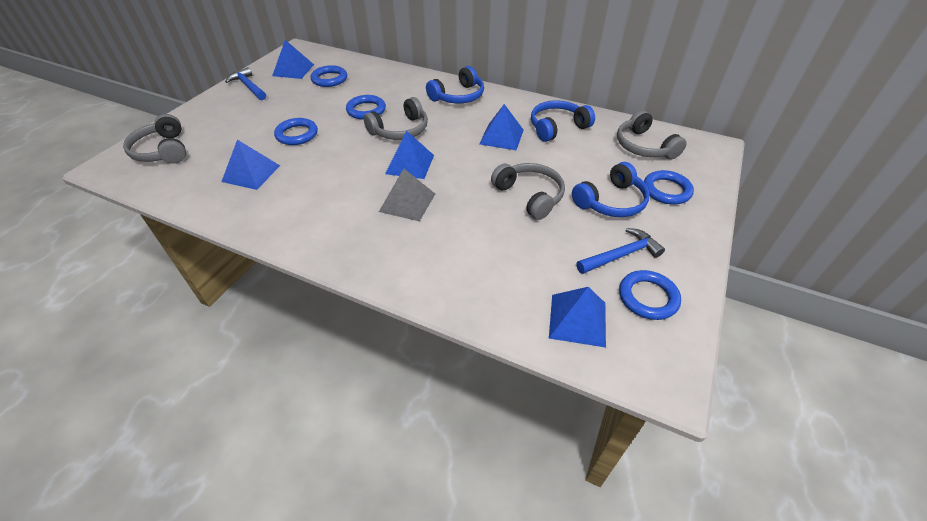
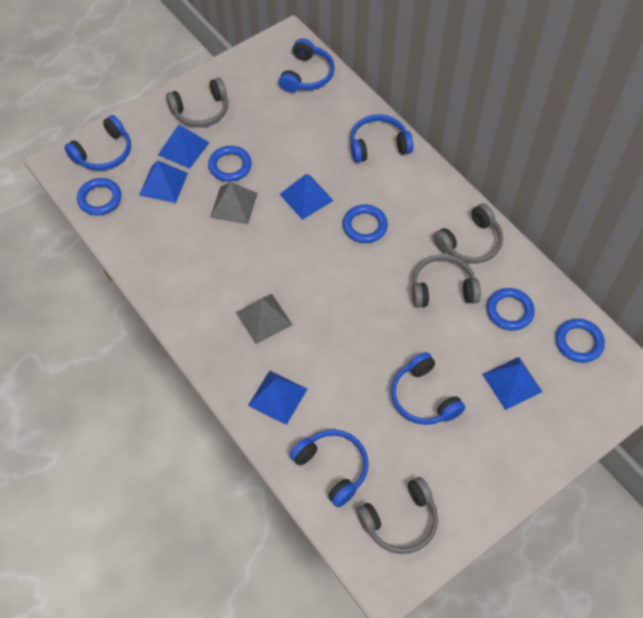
blue hammer: [225,67,266,100] [577,228,665,274] = 2 -> none = 0
blue headphones: [426,66,484,104] [531,100,595,142] [572,162,650,217] = 3 -> [64,115,131,171] [279,38,335,93] [290,429,368,507] [350,114,413,163] [391,352,465,425] = 5
grey pyramid: [379,168,435,221] = 1 -> [210,182,258,224] [236,294,292,344] = 2

